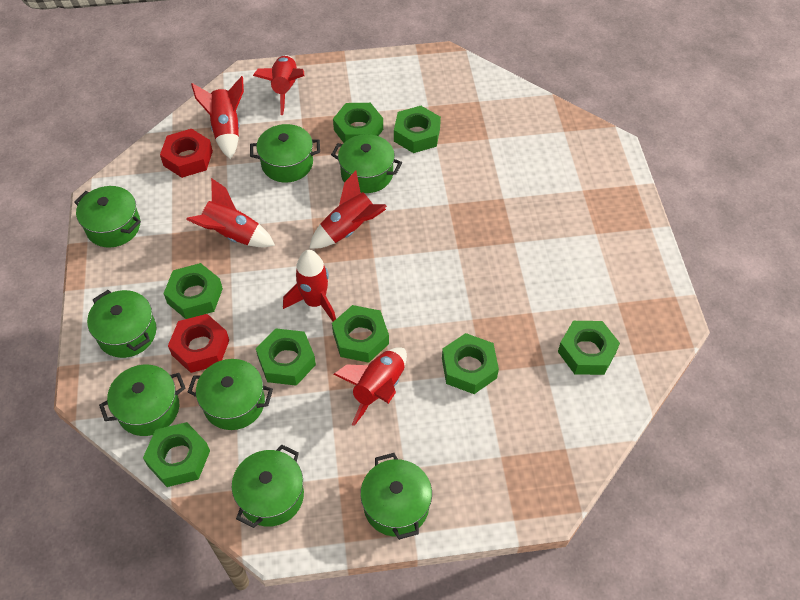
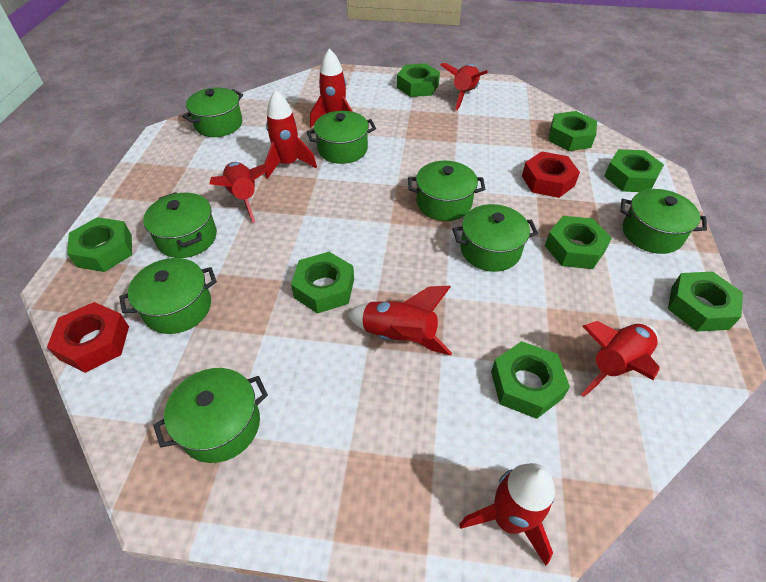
red rocket: [186,178,275,247] [191,76,244,159] [253,55,304,115] [283,250,336,322] [309,171,387,249] [333,347,407,426] = 6 -> [210,162,270,223] [264,90,317,179] [310,48,353,128] [347,286,452,356] [441,63,488,110] [459,463,555,566] [581,321,659,397] = 7

